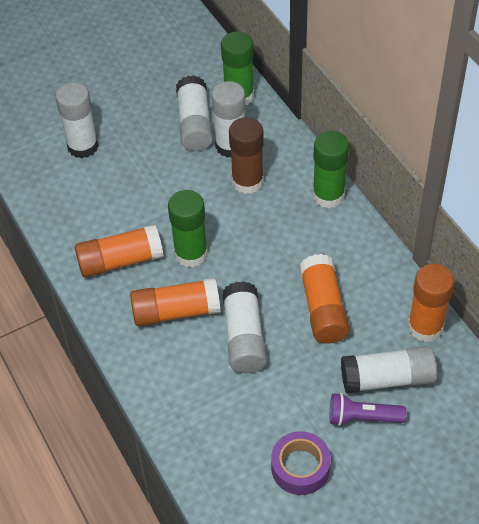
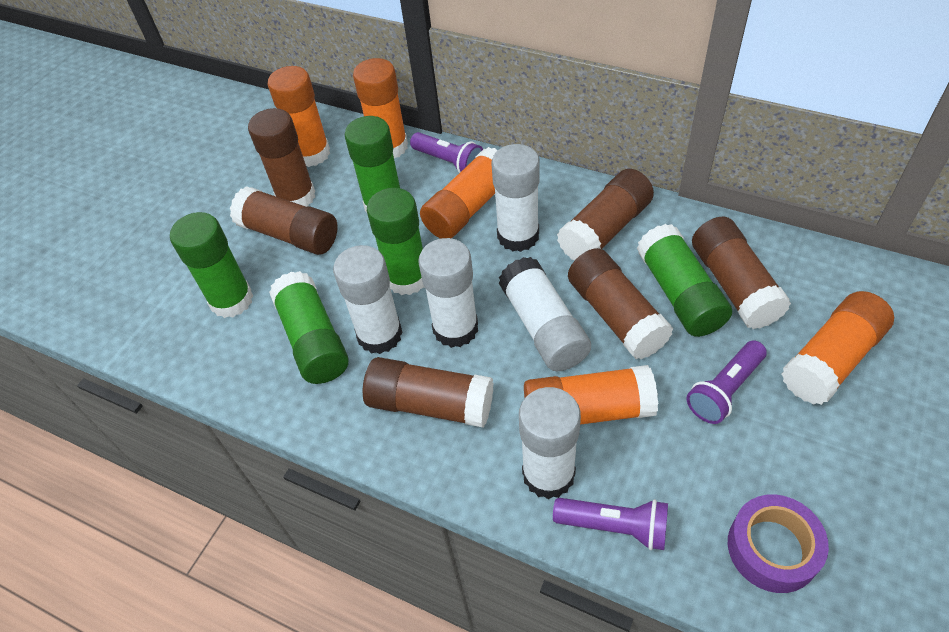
brown glue stick: [229,117,264,194] = 1 -> [230,186,338,255] [248,108,315,207] [363,357,494,428] [557,169,654,260] [568,248,673,359] [692,217,791,329] = 6
green glue stick: [168,190,208,267] [221,31,254,105] [312,131,349,208] = 3 -> [170,212,253,318] [269,271,349,384] [344,116,400,212] [367,188,424,295] [637,224,732,337] = 5
orange glue stick: [75,224,164,278] [130,278,221,326] [299,254,350,344] [408,264,454,342] = 4 -> [268,66,330,167] [353,58,408,158] [420,147,497,239] [524,365,658,425] [781,291,894,405] = 5
purple flashlight: [330,393,406,426] = 1 -> [410,132,483,173] [553,498,668,550] [686,340,767,424] = 3

